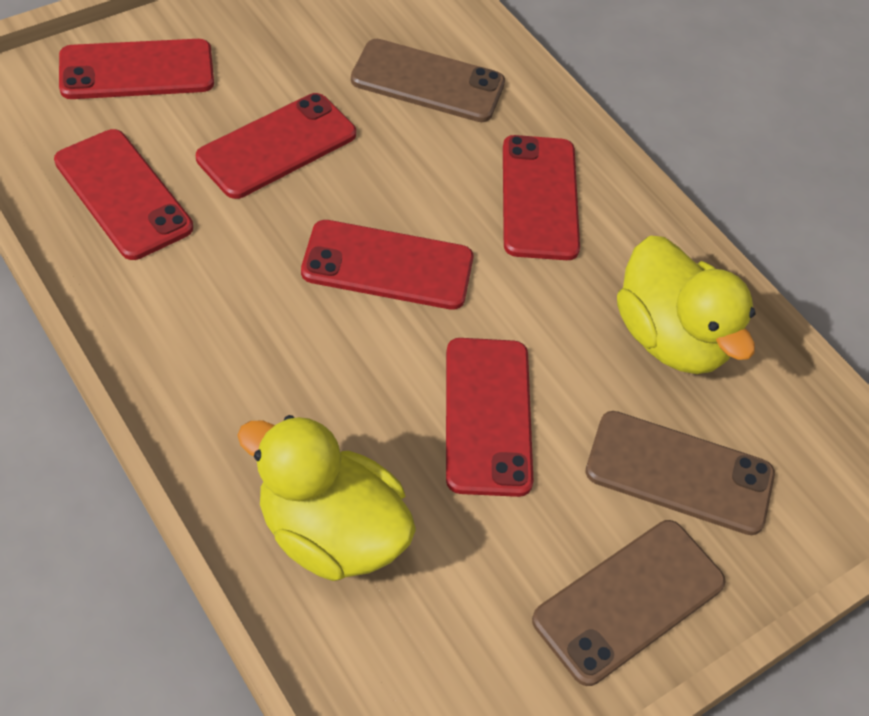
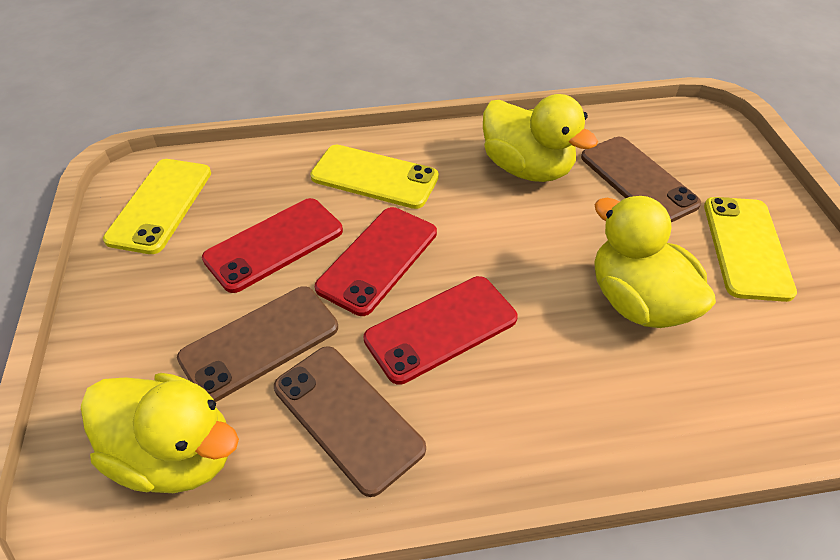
red phone: [54,129,193,260] [59,39,214,99] [196,93,356,199] [301,220,473,310] [446,338,534,497] [503,135,580,260] = 6 -> [202,198,343,293] [315,207,437,316] [364,276,518,385] = 3
yellow duck: [237,415,416,581] [617,236,756,374] = 2 -> [81,373,239,493] [483,94,598,182] [594,196,716,328] = 3
yellow phone: none = 0 -> [103,159,211,254] [310,145,439,209] [704,197,797,302] = 3

